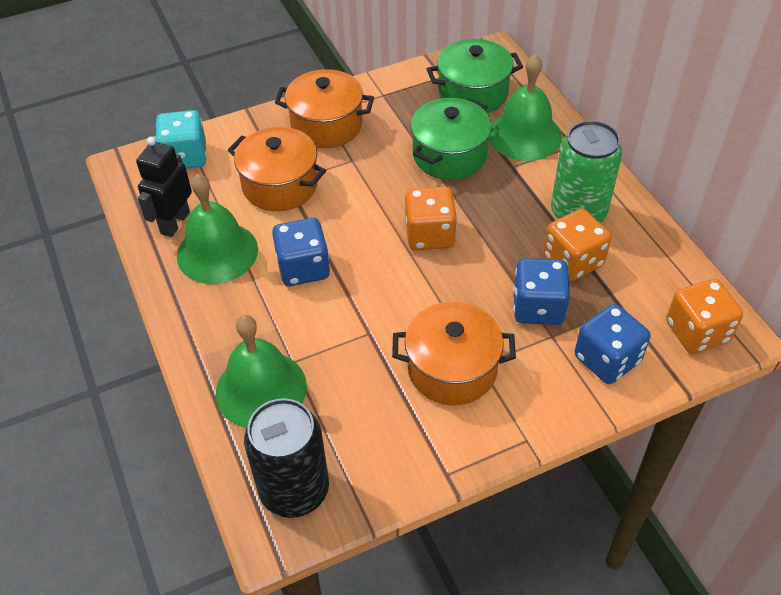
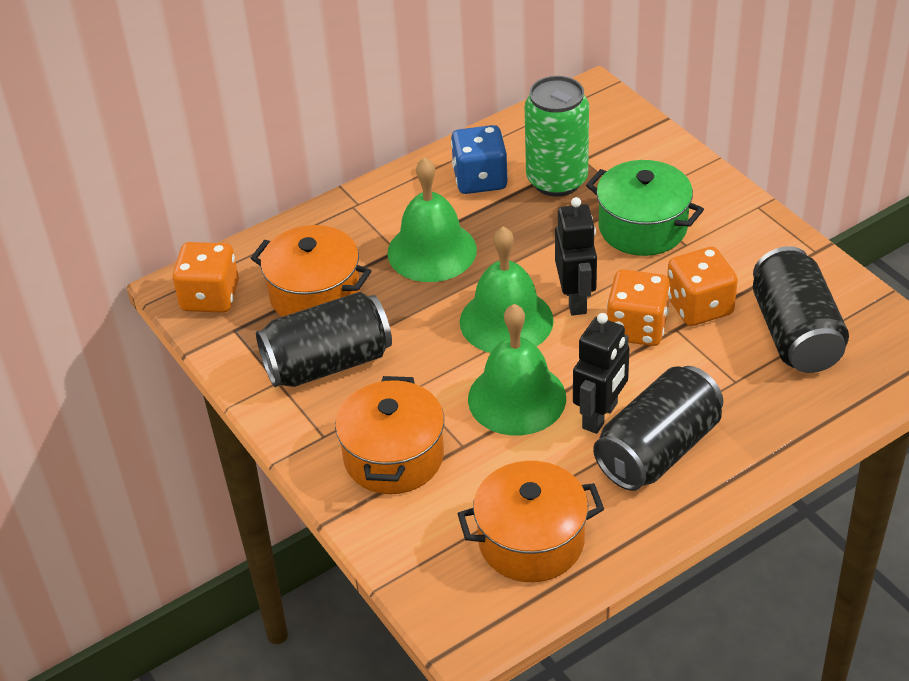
black can: [244,398,329,518] = 1 -> [256,292,392,387] [593,366,723,491] [753,246,849,373] = 3
black robot: [136,137,192,237] = 1 -> [555,197,597,316] [573,313,630,434] = 2
blue dice: [272,218,330,286] [513,258,570,325] [574,304,651,384] = 3 -> [451,125,508,194] = 1
green pot: [410,98,492,180] [427,39,523,113] = 2 -> [586,160,704,256] = 1
turquoise dice: [155,110,207,169] = 1 -> none = 0

